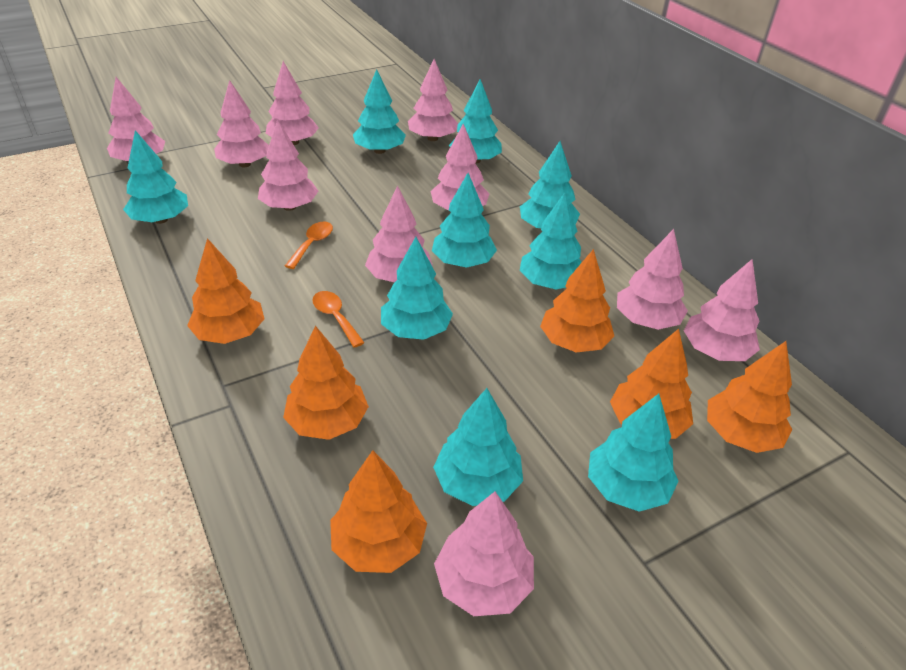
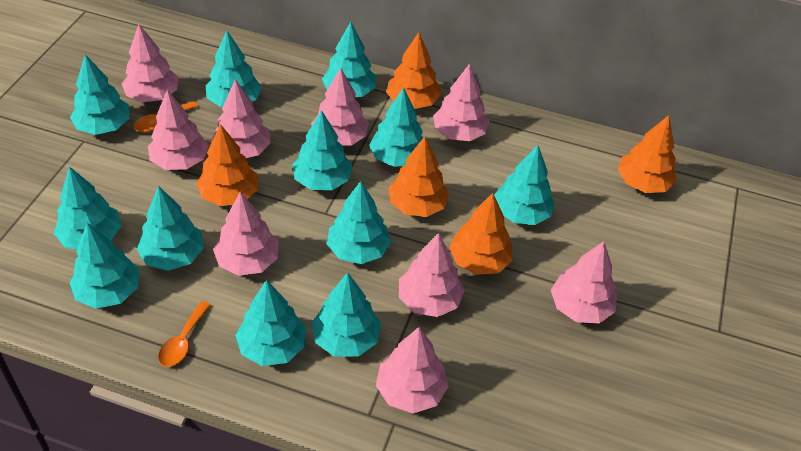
orange tree: [187,238,264,344] [283,326,369,440] [330,450,427,573] [540,249,614,352] [610,329,693,439] [707,341,792,453] = 6 -> [196,124,258,206] [386,32,441,109] [389,136,450,217] [449,193,513,275] [618,115,677,193] = 5
pink tree: [107,77,165,161] [214,80,269,167] [258,119,318,211] [266,61,319,145] [365,185,433,282] [408,59,458,141] [431,124,489,210] [434,491,534,616] [617,229,688,330] [684,259,760,361] = 10 -> [122,24,179,102] [148,90,209,170] [211,79,271,158] [213,192,279,276] [311,68,369,146] [376,327,449,414] [399,233,465,317] [433,64,489,141] [551,241,617,323] = 9
turquoise tree: [123,130,188,224] [353,69,406,154] [381,237,453,340] [432,173,497,268] [433,388,523,506] [449,79,502,164] [520,141,580,228] [520,193,582,290] [588,394,679,512] = 9 -> [54,166,121,249] [69,223,140,309] [70,54,130,135] [137,186,204,271] [206,31,262,107] [235,280,306,366] [292,110,352,190] [312,272,381,356] [322,22,376,97] [327,181,391,264] [369,87,424,167] [494,145,555,225] = 12

